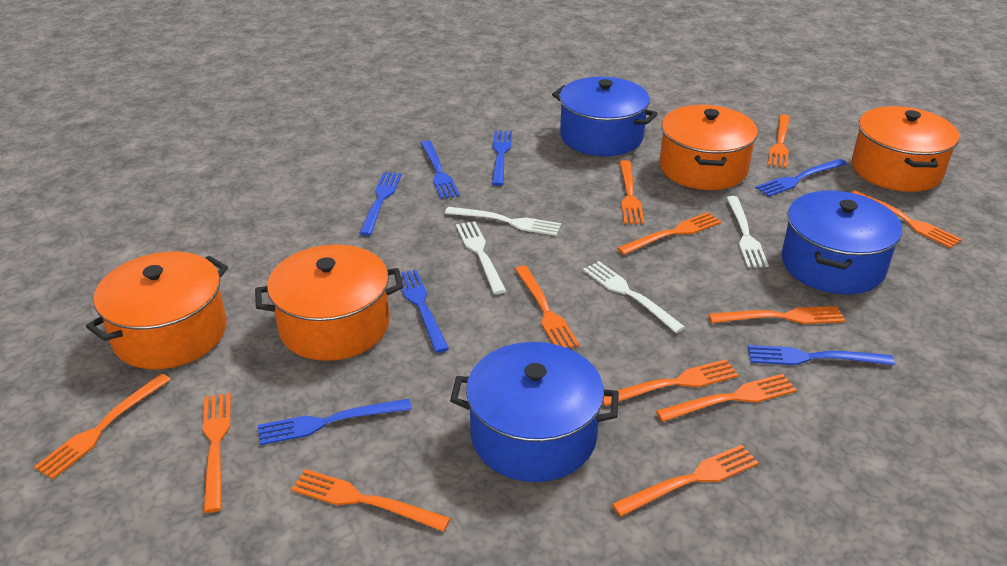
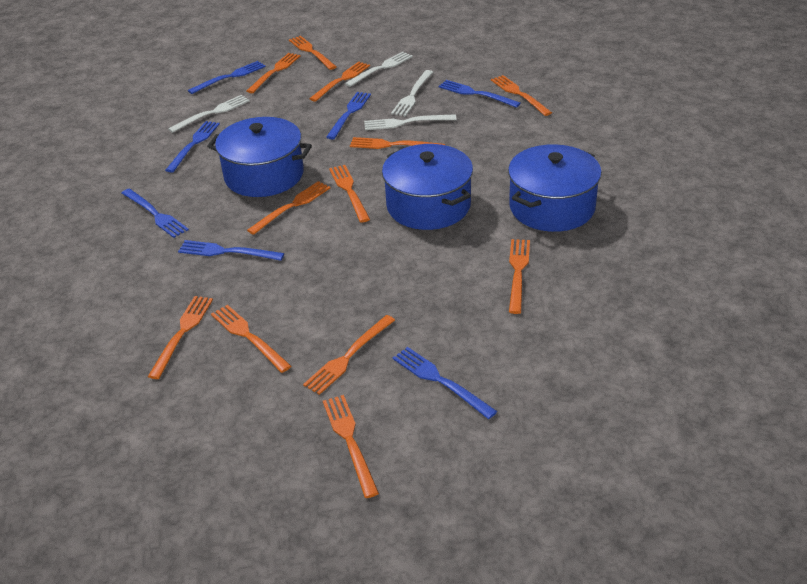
orange pot: [86,252,228,369] [255,244,403,361] [660,105,758,190] [852,106,959,192] = 4 -> none = 0

